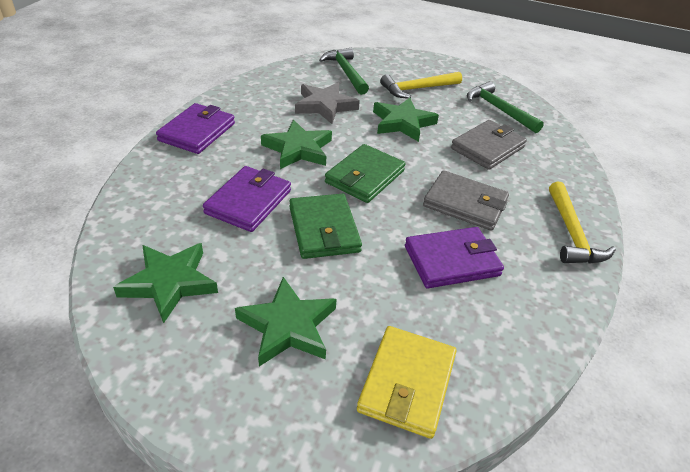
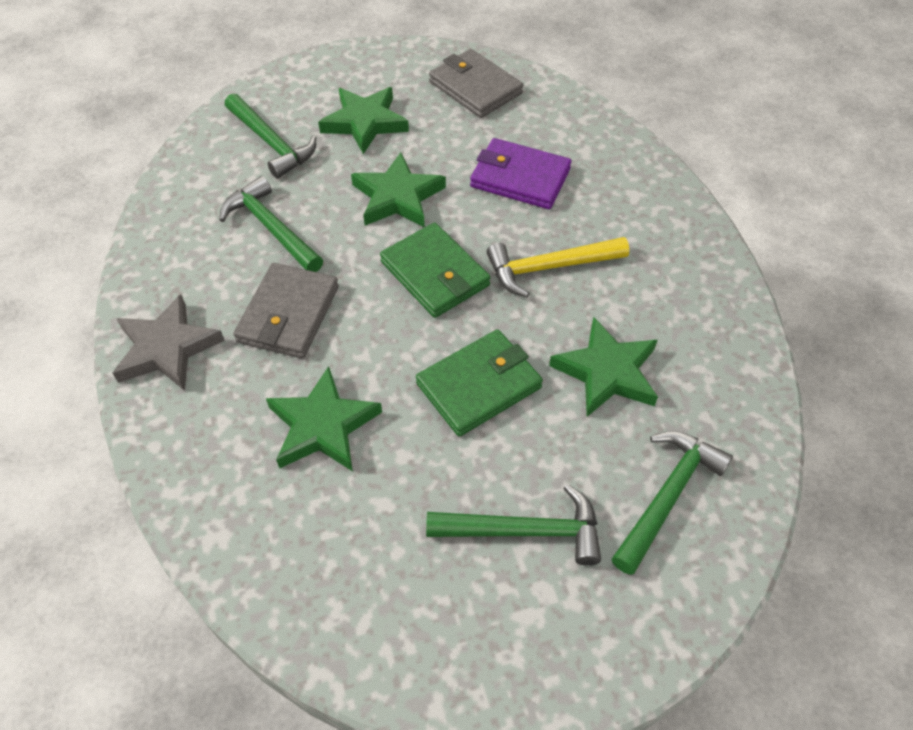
green hammer: [319,48,369,95] [467,81,544,133] = 2 -> [219,176,323,272] [225,93,316,178] [426,484,601,566] [612,431,733,575] = 4
purple wallet: [156,103,235,154] [203,166,291,232] [405,227,504,288] = 3 -> [470,138,572,209] = 1
yellow hammer: [380,72,462,99] [549,182,616,264] = 2 -> [487,237,629,297] = 1
yellow wallet: [357,326,456,439] = 1 -> none = 0

